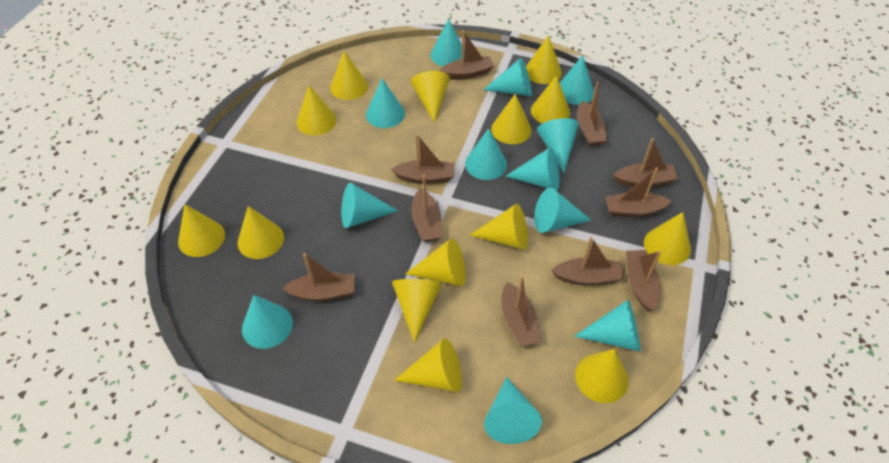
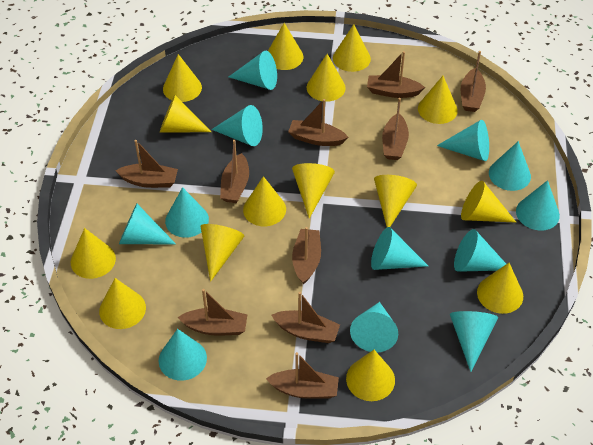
yellow cone: [178,204,225,257] [238,206,284,259] [297,85,336,136] [330,51,368,100] [392,279,442,343] [394,338,462,392] [405,239,466,287] [411,71,450,123] [469,204,528,250] [491,94,532,144] [526,35,562,84] [531,75,570,123] [575,349,629,403] [644,212,691,265] = 14 -> [71,228,116,279] [99,278,146,329] [160,95,211,133] [163,54,202,102] [201,224,244,282] [243,176,286,226] [268,23,303,70] [292,163,335,218] [307,54,346,102] [333,24,371,72] [346,350,395,401] [374,175,417,227] [418,76,458,124] [461,181,517,223] [477,263,523,314] = 15

